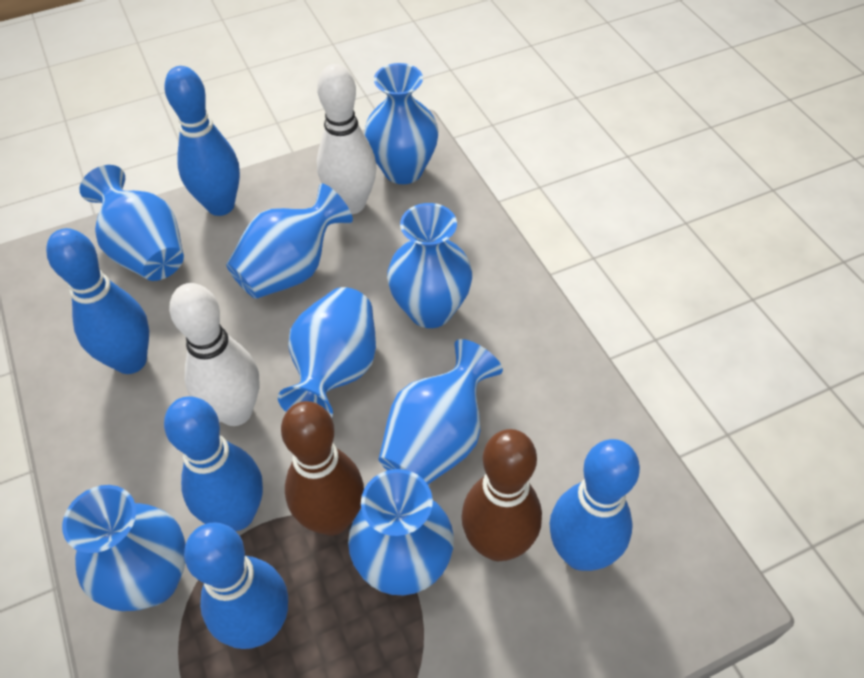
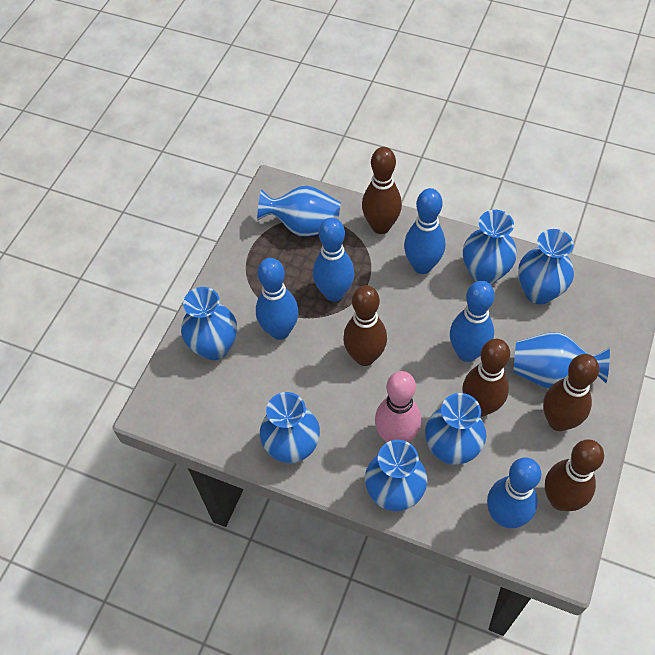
brown bowling pin: [281,401,364,536] [461,429,542,561] = 2 -> [343,285,387,366] [362,147,402,234] [462,339,510,417] [543,354,599,431] [545,439,604,511] = 5
pink bowling pin: none = 0 -> [375,371,421,442] = 1
white bowling pin: [169,283,259,426] [317,64,377,214] = 2 -> none = 0

